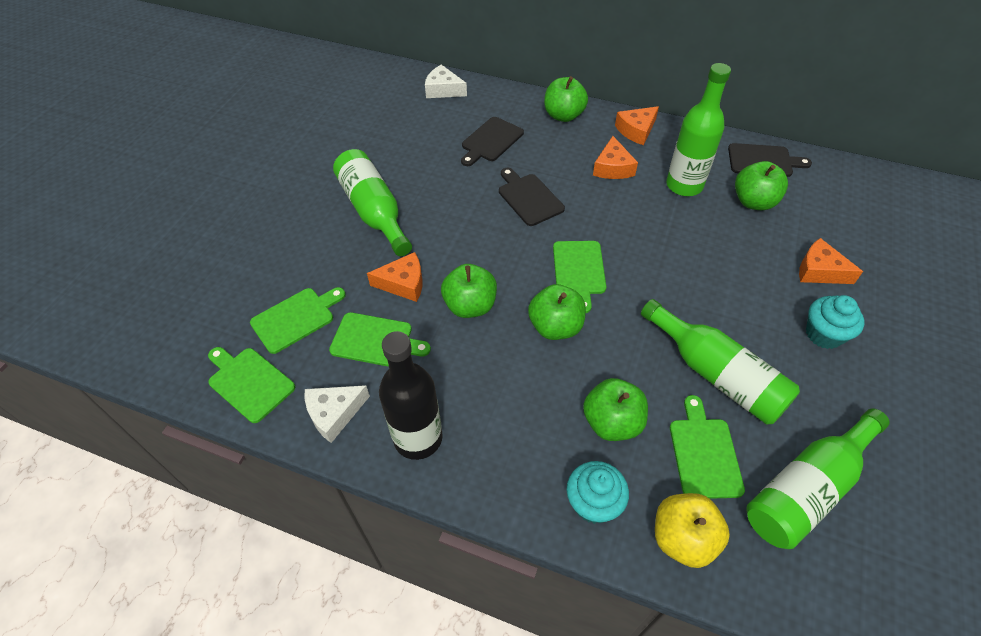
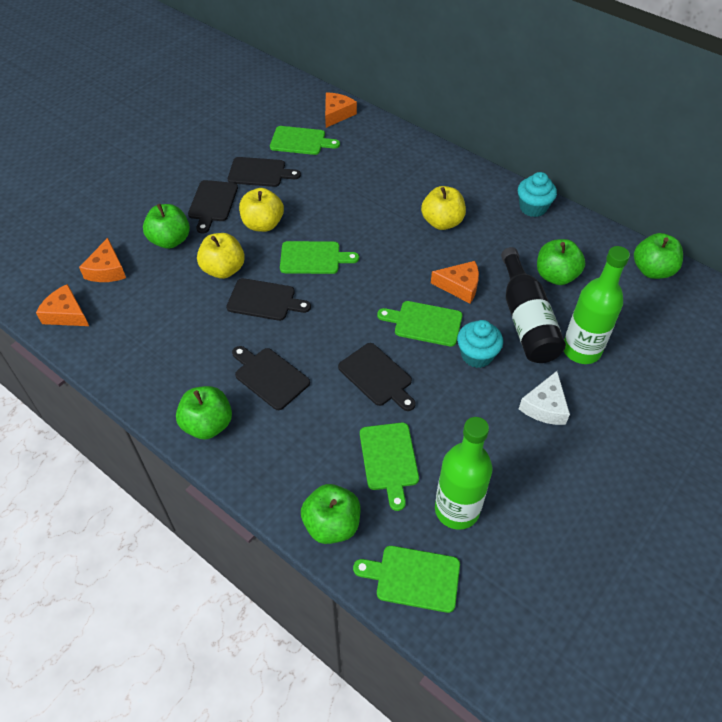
black cutting board: [461,117,524,166] [499,168,565,226] [728,143,812,177] = 3 -> [188,180,238,234] [226,278,311,321] [228,157,301,187] [232,346,310,410] [338,343,416,411] = 5
green bottle: [333,149,412,256] [641,299,800,425] [666,63,731,196] [746,408,889,549] = 4 -> [435,417,492,530] [564,246,630,364] = 2
white cheese: [305,385,370,443] [425,64,467,98] = 2 -> [519,371,570,425] = 1
yellow apple: [655,493,730,568] = 1 -> [197,233,245,279] [239,188,284,232] [421,186,466,230] = 3

